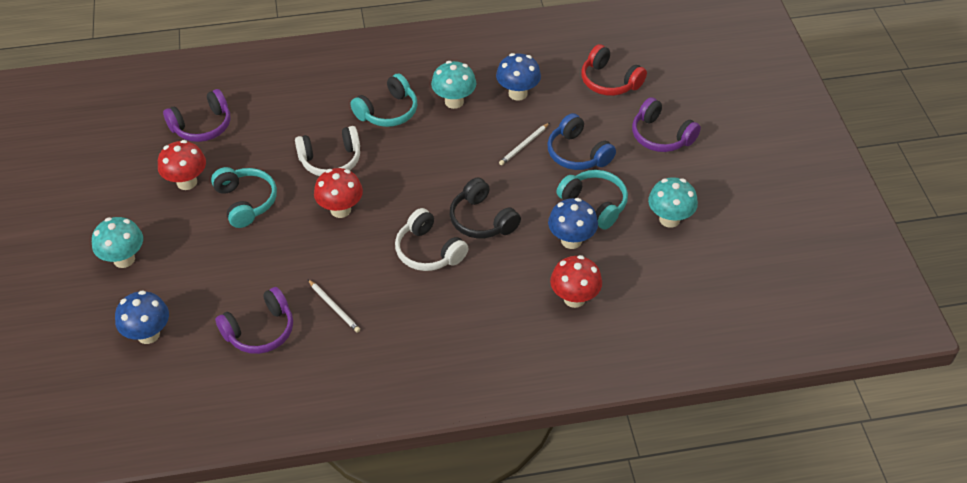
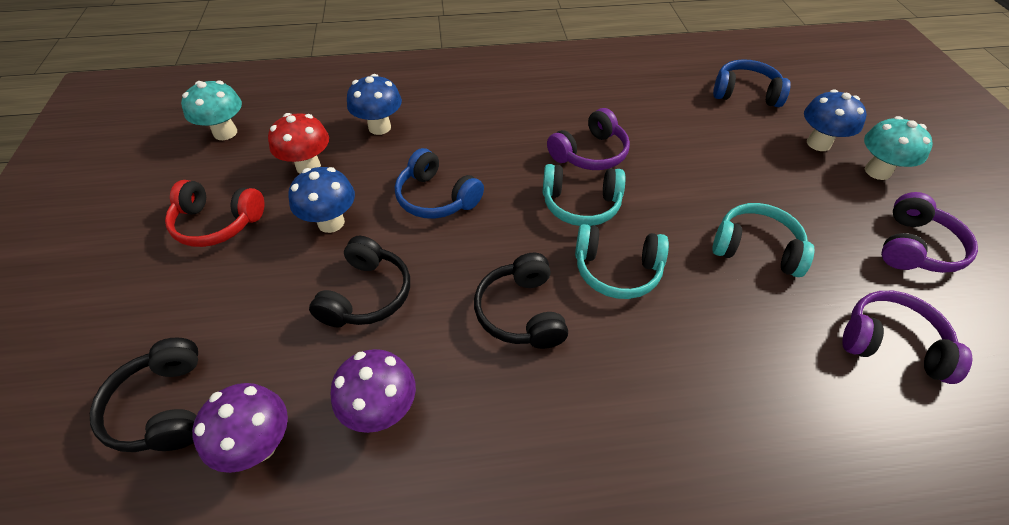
black headphones: [450,177,521,238] = 1 -> [90,337,198,452] [309,236,410,327] [474,253,568,349] = 3
blue headphones: [547,113,616,170] = 1 -> [395,148,484,219] [713,59,791,107] = 2
purple mushroom: none = 0 -> [192,383,288,473] [330,349,416,433] = 2
red mushroom: [158,140,206,190] [314,168,363,218] [550,255,602,308] = 3 -> [268,113,329,174] = 1
turquoise mushroom: [92,217,143,268] [431,61,476,109] [648,177,698,228] = 3 -> [181,80,242,140] [864,116,933,180] = 2
white headphones: [295,126,360,176] [395,208,468,271] = 2 -> none = 0
white pencil: [308,279,360,333] [499,122,550,165] = 2 -> none = 0

